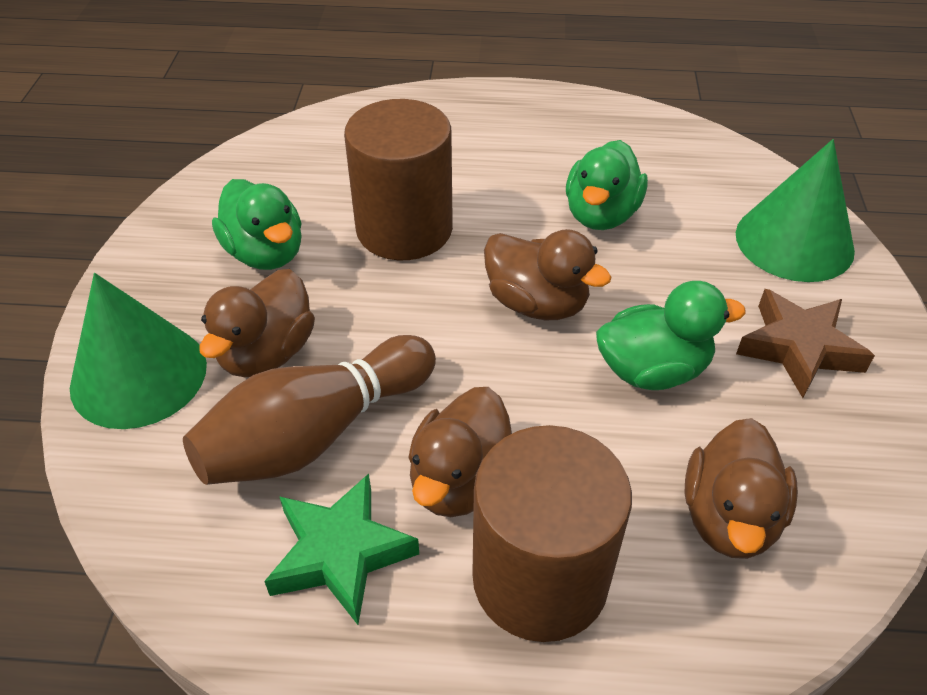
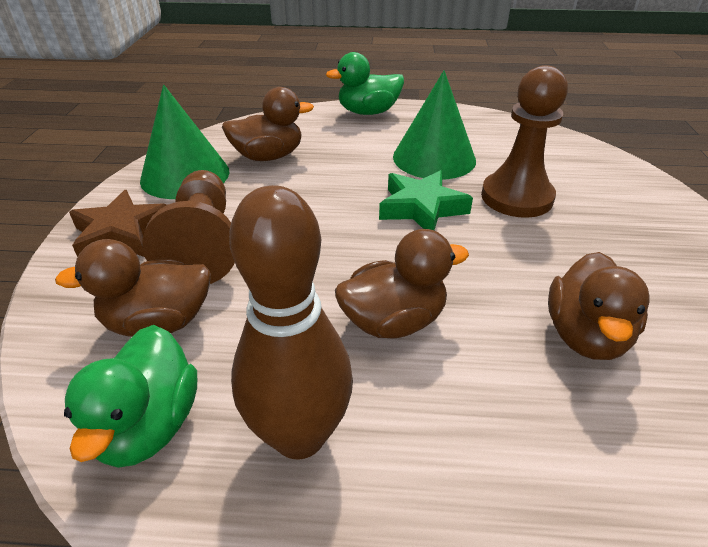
brown cylinder: [344,99,453,260] [472,425,632,642] = 2 -> none = 0
brown pawn: none = 0 -> [142,170,235,284] [481,65,568,218] = 2
green duck: [212,179,302,270] [566,140,648,230] [596,281,746,390] = 3 -> [64,325,197,468] [326,52,404,115] = 2

